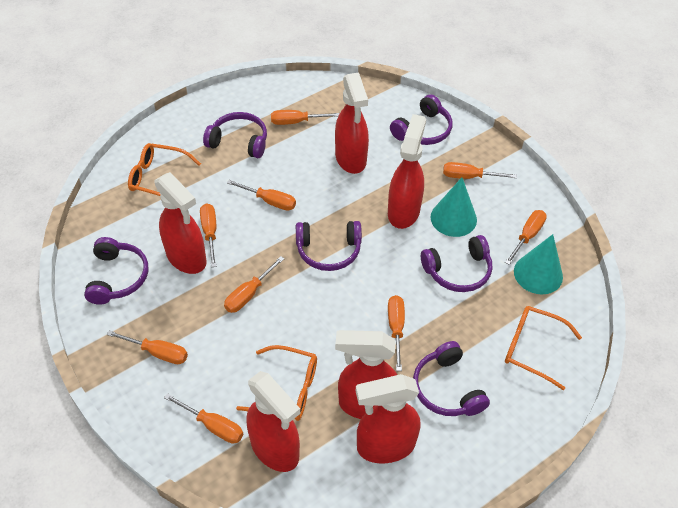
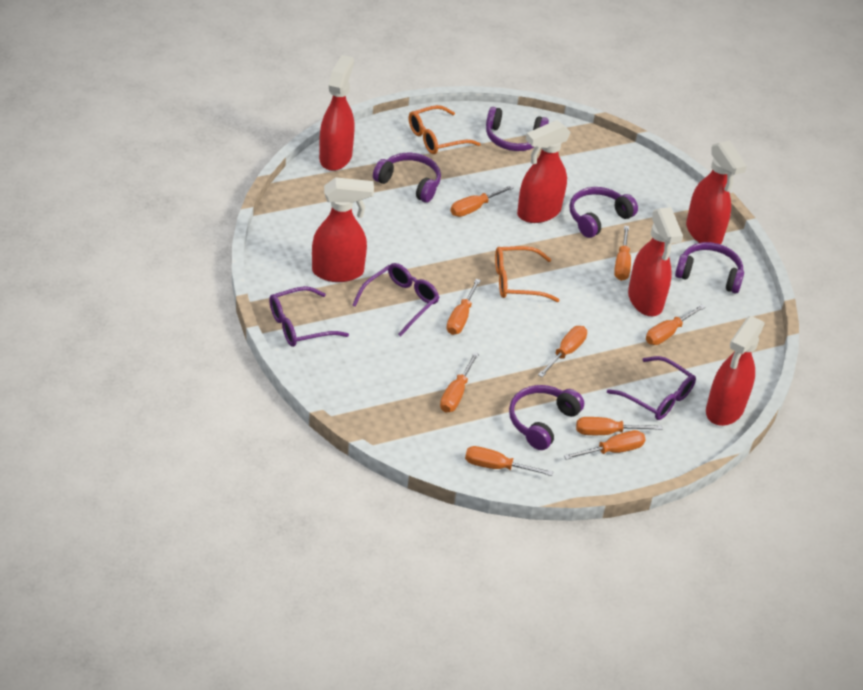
orange glasses: [128,143,201,196] [236,345,317,421] [505,306,582,390] = 3 -> [409,105,481,154] [495,246,560,302] = 2
purple glasses: none = 0 -> [269,286,349,347] [352,263,439,336] [607,356,696,420] = 3
purple headphones: [84,237,148,305] [203,112,267,158] [296,221,362,271] [390,94,452,145] [413,341,490,416] [421,235,492,292] = 6 -> [373,153,441,203] [486,107,549,151] [509,385,584,450] [569,187,638,238] [675,242,744,294] = 5
turquoise cone: [430,177,477,237] [514,234,563,294] = 2 -> none = 0

